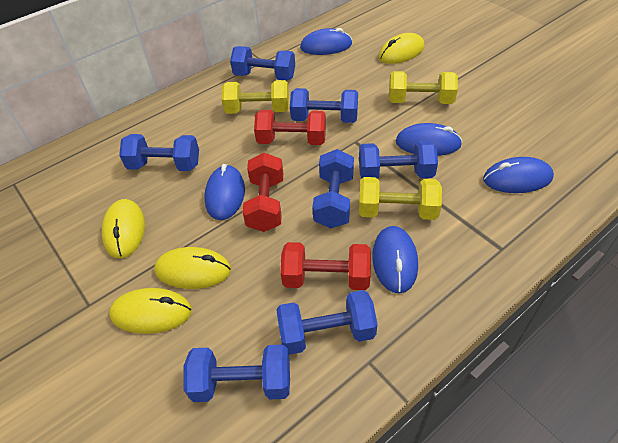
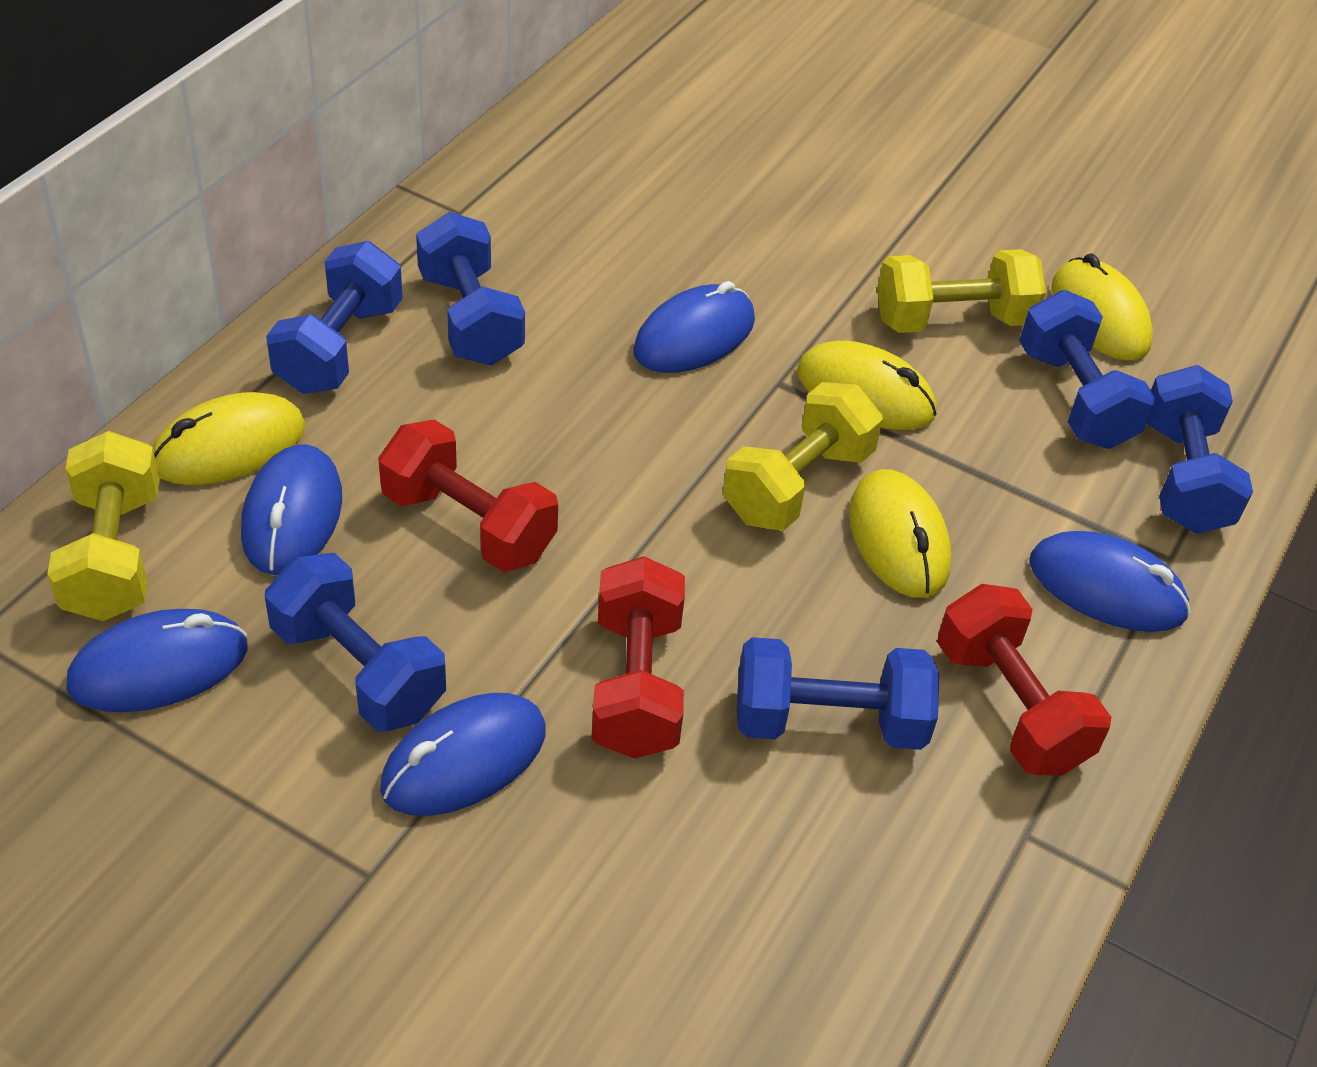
blue dumbbell: [119,134,199,171] [184,345,290,402] [230,46,295,81] [276,290,378,355] [290,88,358,123] [312,149,354,228] [359,141,438,179] = 7 -> [265,553,446,732] [266,241,403,394] [416,212,525,365] [736,637,939,750] [1019,290,1156,449] [1147,365,1253,534] = 6

